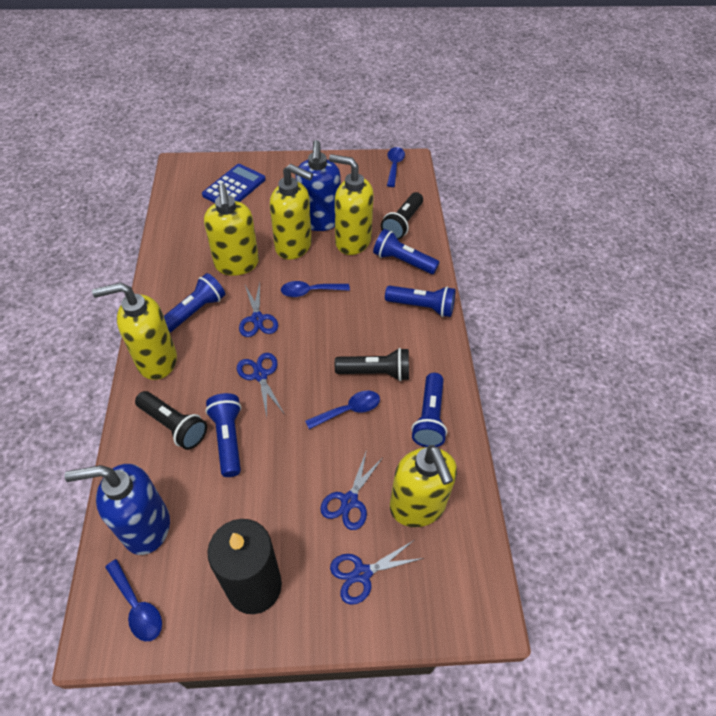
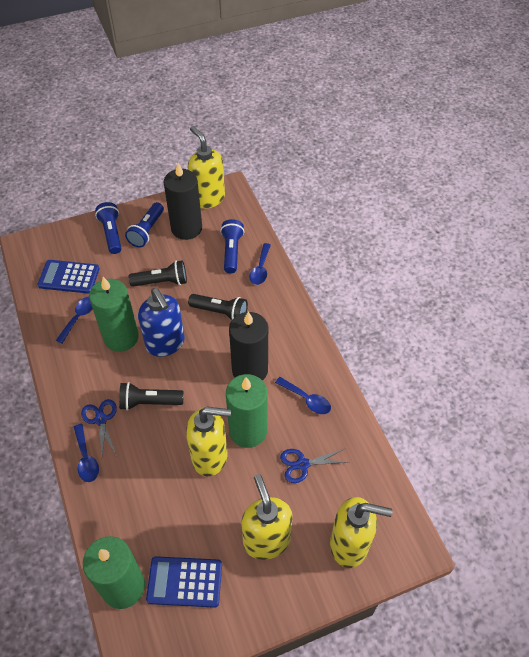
black candle: [207,519,282,614] = 1 -> [164,163,202,240] [229,312,268,381] = 2
blue calculator: [202,164,266,203] = 1 -> [37,260,100,294] [146,556,222,608] = 2
blue flashlight: [164,273,225,333] [205,393,241,477] [373,229,439,274] [385,286,456,317] [411,373,447,447] = 5 -> [95,202,121,254] [125,202,164,248] [220,219,244,273] = 3
blue scissors: [237,353,285,417] [239,283,278,337] [320,450,384,530] [330,540,424,605] = 4 -> [81,399,117,459] [280,449,347,483] = 2
blue soap dispenser: [64,464,170,555] [295,140,341,231] = 2 -> [138,288,185,357] = 1
green candle: none = 0 -> [83,536,145,609] [89,277,139,352] [226,374,268,448] = 3
yellow soap dispenser: [92,283,177,380] [204,184,259,276] [270,164,313,260] [329,154,374,255] [390,445,457,527] = 5 -> [186,406,231,477] [188,126,225,209] [241,474,293,560] [330,497,393,568] = 4

